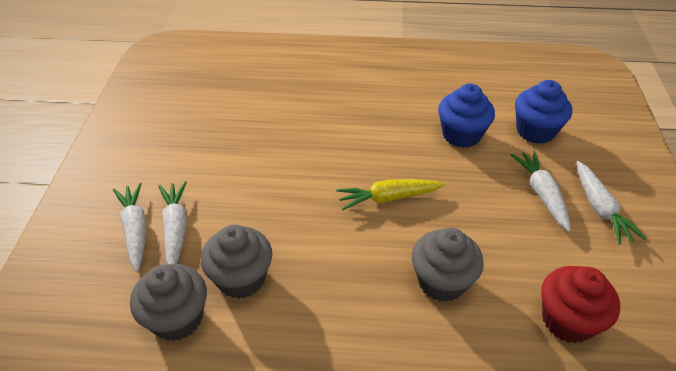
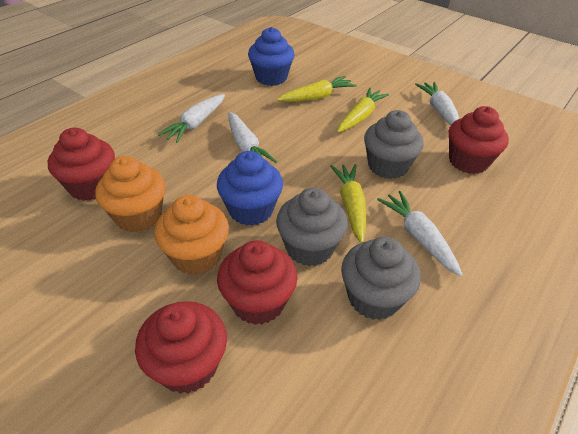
orange cupcake: none = 0 -> [95,156,165,232] [154,195,229,275] = 2
red cupcake: [541,266,620,343] = 1 -> [48,128,115,201] [135,301,227,394] [217,240,297,325] [449,106,509,174] = 4
yellow carrot: [337,179,445,210] = 1 -> [277,76,357,102] [330,164,366,243] [337,88,389,132] = 3

